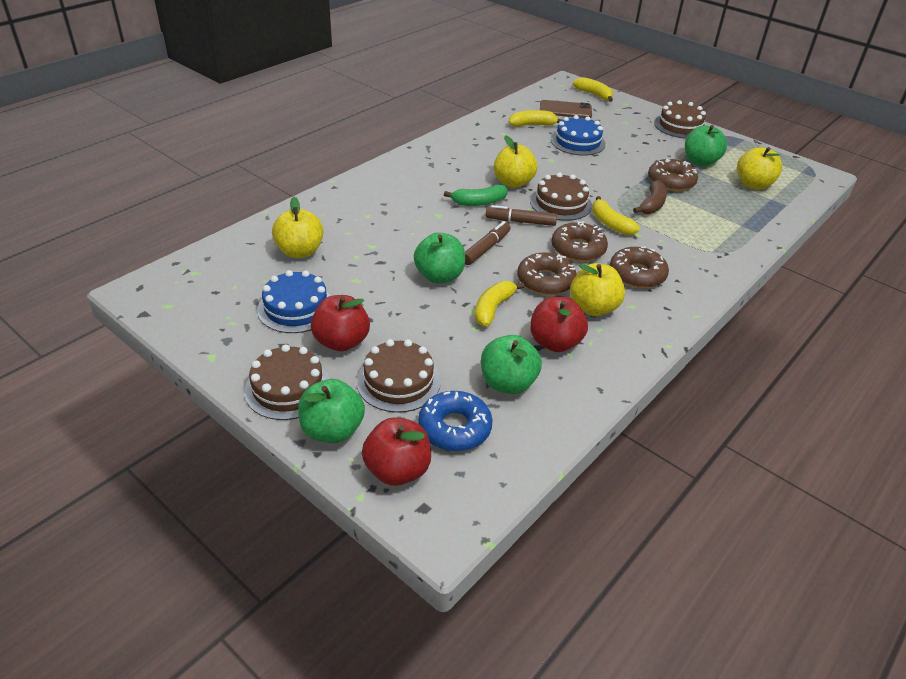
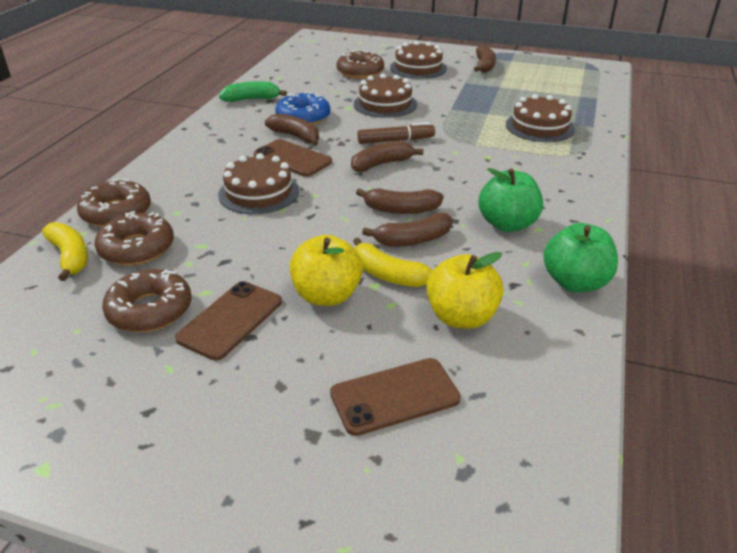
blue cake: [257,270,331,333] [551,115,606,156] = 2 -> none = 0
brown banana: [633,180,667,214] = 1 -> [265,114,319,146] [351,141,423,172] [356,188,443,214] [362,213,452,247] [474,45,496,73] = 5
brown marker: [465,221,511,265] [486,205,557,226] = 2 -> [357,122,435,144] = 1
brown phone: [540,100,592,118] = 1 -> [175,281,282,360] [254,139,332,177] [330,358,461,436] = 3
green apple: [298,379,365,443] [414,232,465,284] [481,335,542,394] [685,125,727,166] = 4 -> [478,168,543,232] [543,223,618,292] = 2
red apple: [311,295,370,351] [362,418,431,486] [530,297,588,352] = 3 -> none = 0
yellow apple: [272,197,323,258] [494,135,537,188] [570,263,625,316] [737,147,782,189] = 4 -> [290,235,363,306] [427,252,504,329] = 2
yellow banana: [475,281,524,327] [509,110,562,127] [573,77,613,102] [592,196,640,235] = 4 -> [42,222,88,281] [353,238,433,287] = 2

